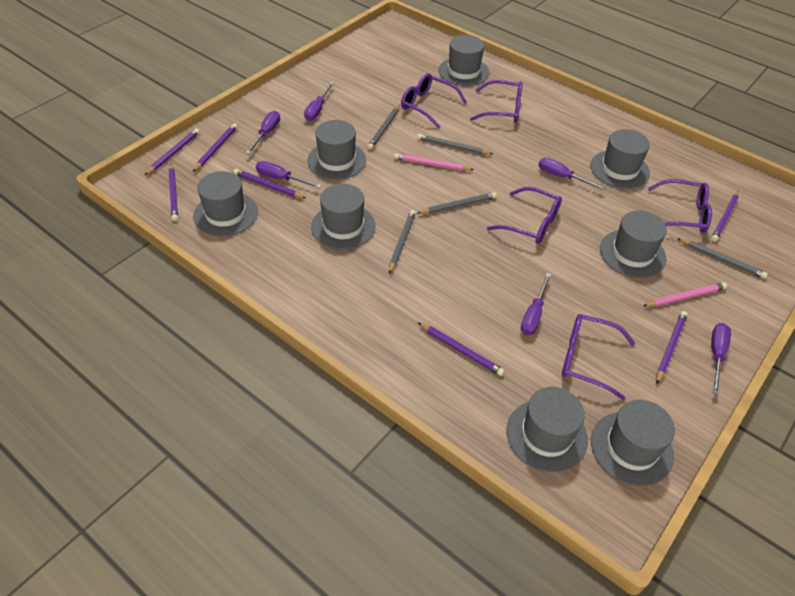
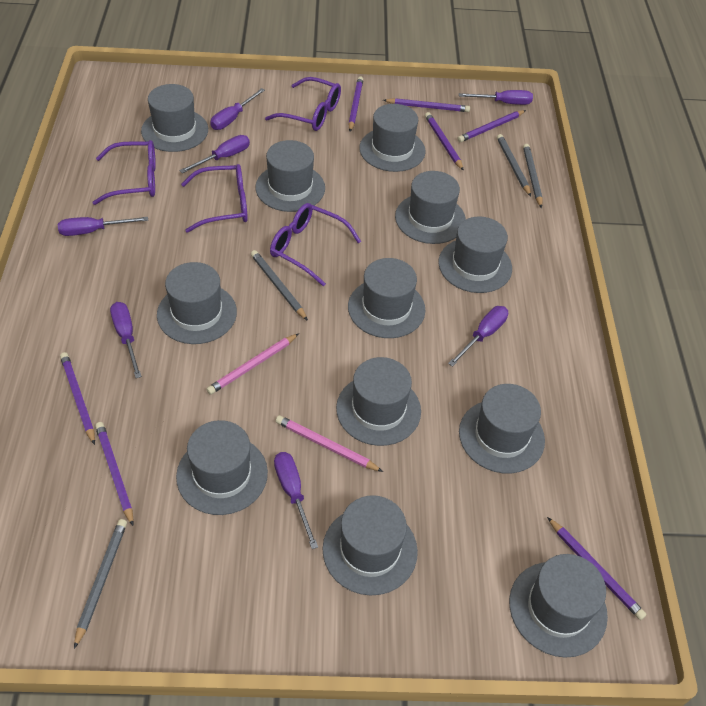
grey hat: [193,171,258,237] [307,120,366,180] [311,184,376,250] [439,35,489,86] [507,387,588,472] [591,129,650,189] [591,400,675,486] [600,211,667,278] = 8 -> [141,84,208,152] [157,262,237,344] [176,420,268,515] [255,140,325,212] [322,495,418,596] [336,357,421,446] [348,258,425,338] [359,104,426,172] [395,171,466,244] [438,217,512,293] [459,384,545,473] [509,554,608,658] = 12
grey pencil: [367,105,400,150] [389,210,416,274] [417,134,493,155] [417,192,497,214] [677,238,768,279] = 5 -> [74,519,127,649] [251,250,308,321] [497,134,531,196] [523,144,543,208] = 4
purple glasses: [401,73,467,129] [470,80,523,123] [487,187,562,244] [562,314,635,400] [648,179,712,233] = 5 -> [93,140,156,205] [181,164,248,233] [265,77,341,131] [270,203,361,286] = 4
purple screwdriver: [246,111,280,154] [256,161,321,188] [304,82,334,121] [521,273,552,335] [538,158,605,190] [711,323,731,394] = 6 -> [58,217,148,236] [110,302,142,378] [179,135,250,173] [210,88,265,130] [274,452,318,549] [448,306,508,367] [459,90,533,105] = 7

